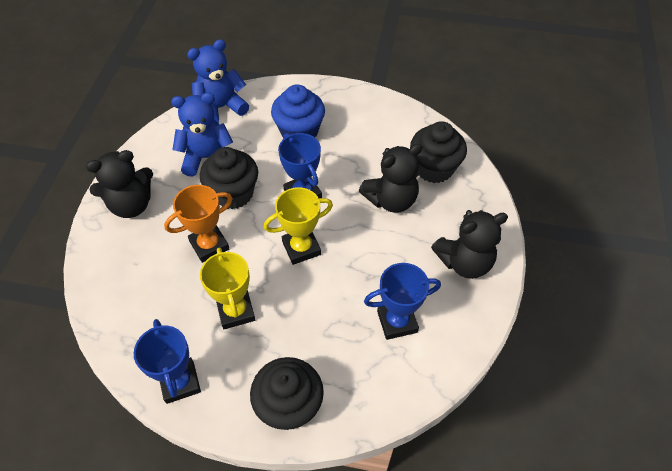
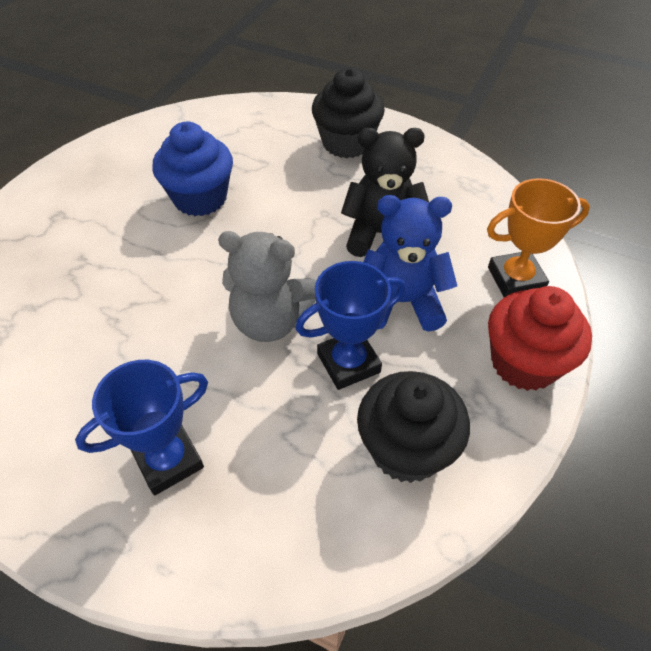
black cupcake: [200,147,258,209] [250,357,324,430] [410,121,467,183] = 3 -> [312,68,385,158] [357,371,470,483] = 2
black teddy bear: [86,150,153,218] [359,144,422,213] [431,210,508,279] = 3 -> [341,128,429,257] = 1
blue teddy bear: [171,92,233,177] [187,39,249,123] = 2 -> [364,195,457,331] = 1
blue trophy: [134,319,201,404] [278,133,322,198] [364,263,441,340] = 3 -> [75,360,208,495] [295,261,405,390] = 2
grey teddy bear: none = 0 -> [218,231,316,342] = 1
red cupcake: none = 0 -> [488,286,592,391] = 1
yellow trophy: [200,248,255,329] [264,187,333,265] = 2 -> none = 0

